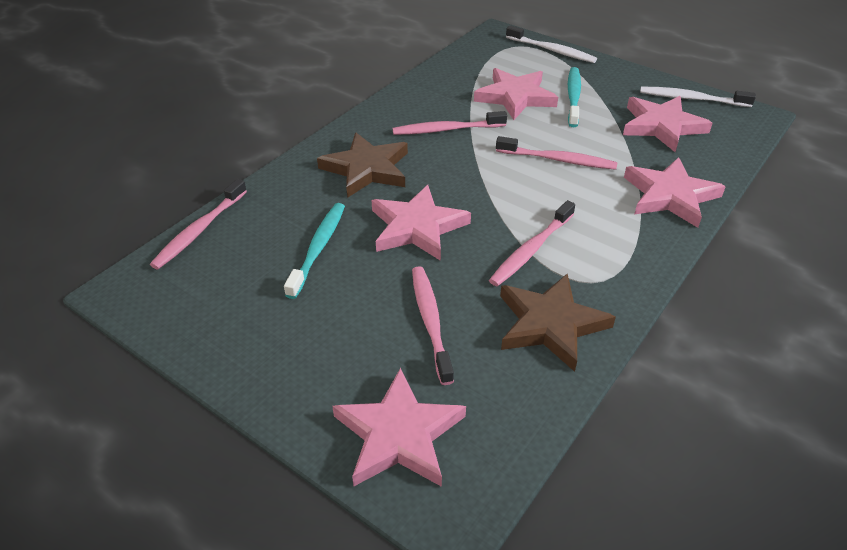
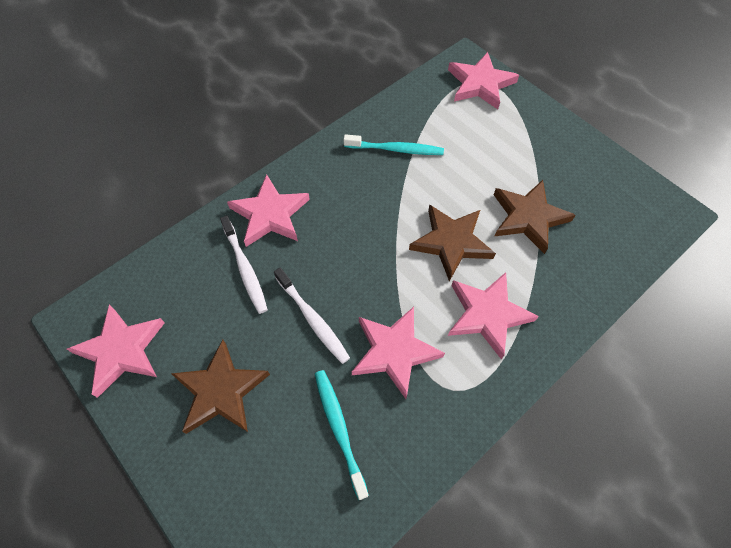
brown star: [317,132,408,198] [500,273,616,372] = 2 -> [171,340,270,434] [409,204,496,281] [494,180,576,254] = 3
pink toothbrush: [150,179,247,269] [393,111,507,135] [412,266,454,385] [489,200,575,286] [496,136,618,170] = 5 -> none = 0

